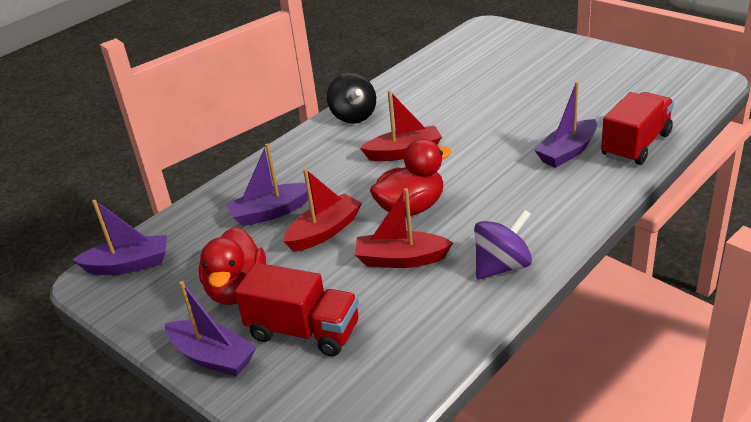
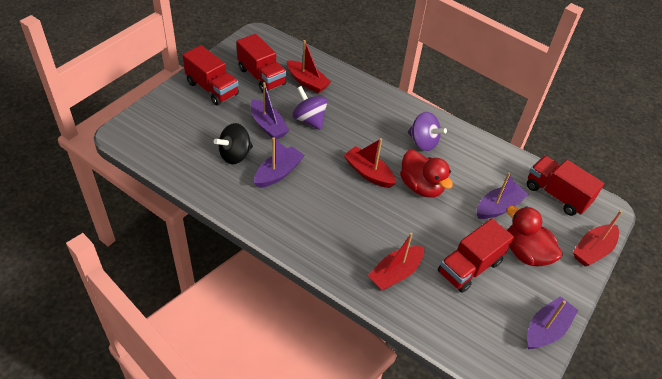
purple spinning top: [474,209,532,280] = 1 -> [293,86,327,130] [408,112,447,151] = 2
red boat: [283,168,362,252] [355,188,453,268] [360,90,442,161] = 3 -> [287,40,331,93] [344,138,396,188] [368,233,424,291] [573,210,623,266] = 4
red truck: [235,263,359,357] [601,92,674,165] = 2 -> [182,45,239,106] [236,34,287,93] [438,218,514,293] [527,156,604,216] = 4

